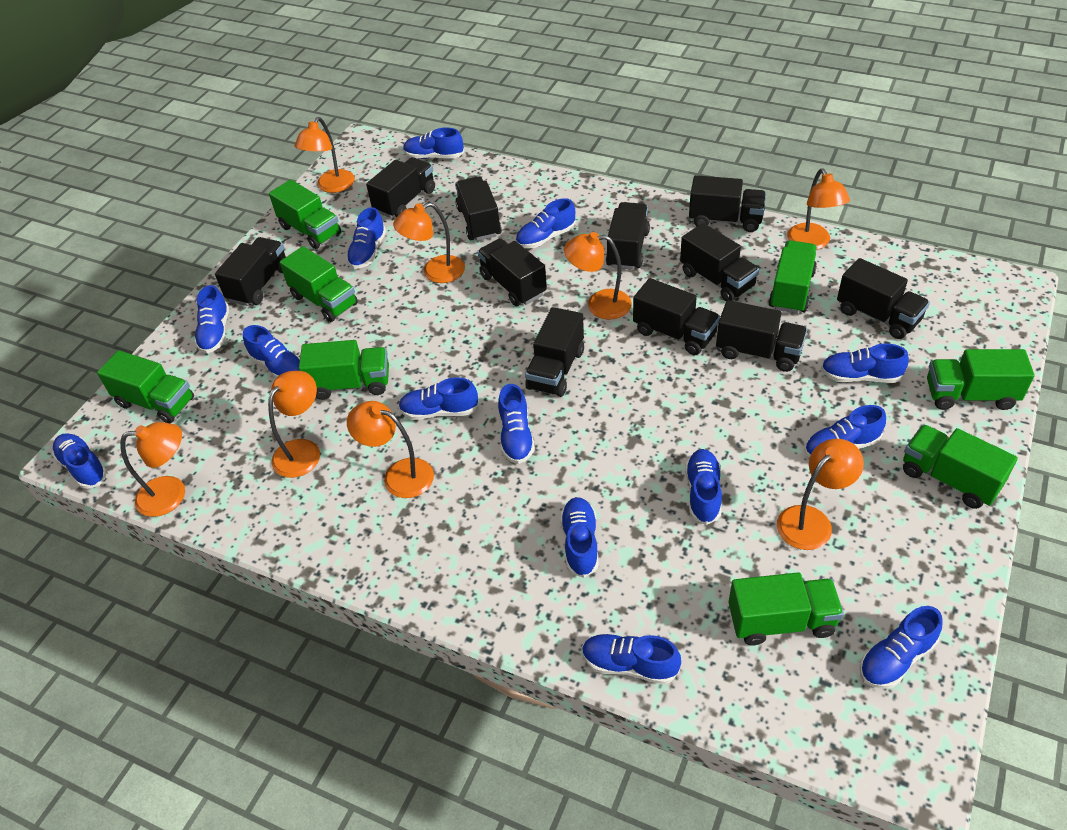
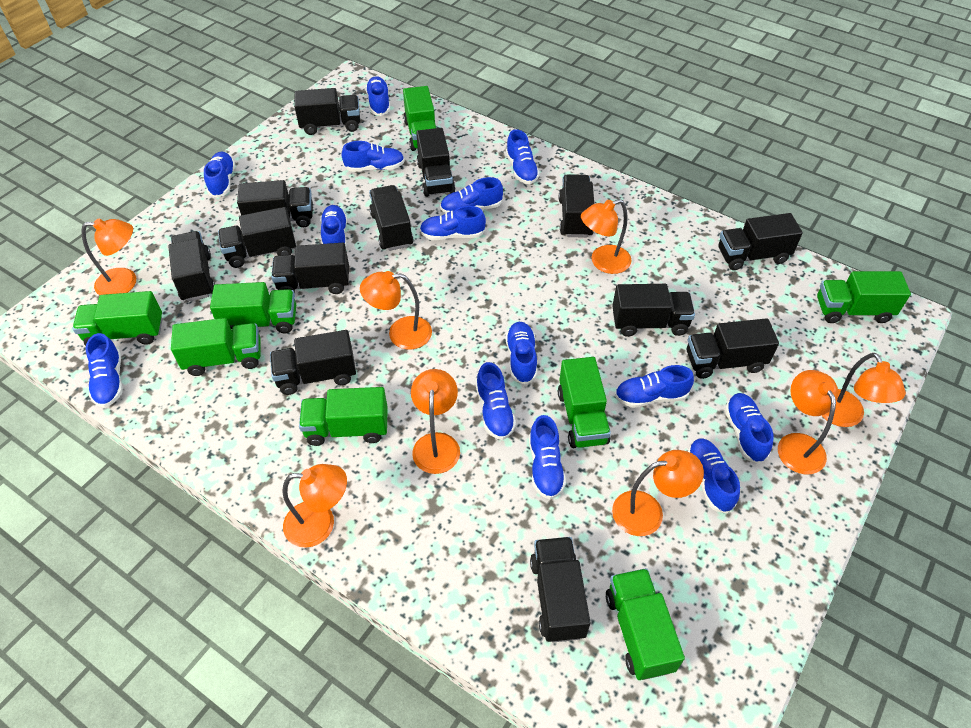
black truck: [215,237,286,306] [366,157,435,218] [455,177,502,241] [477,238,547,306] [525,307,584,397] [606,202,650,270] [633,278,720,355] [680,223,759,301] [689,175,766,232] [716,300,807,372] [837,258,930,339] = 11 -> [168,231,215,302] [218,207,296,268] [237,180,313,227] [270,330,356,395] [271,243,349,294] [294,88,360,135] [369,185,413,251] [416,128,455,197] [530,537,591,642] [559,174,594,238] [612,284,695,337] [687,318,779,379] [718,213,803,270] = 13

